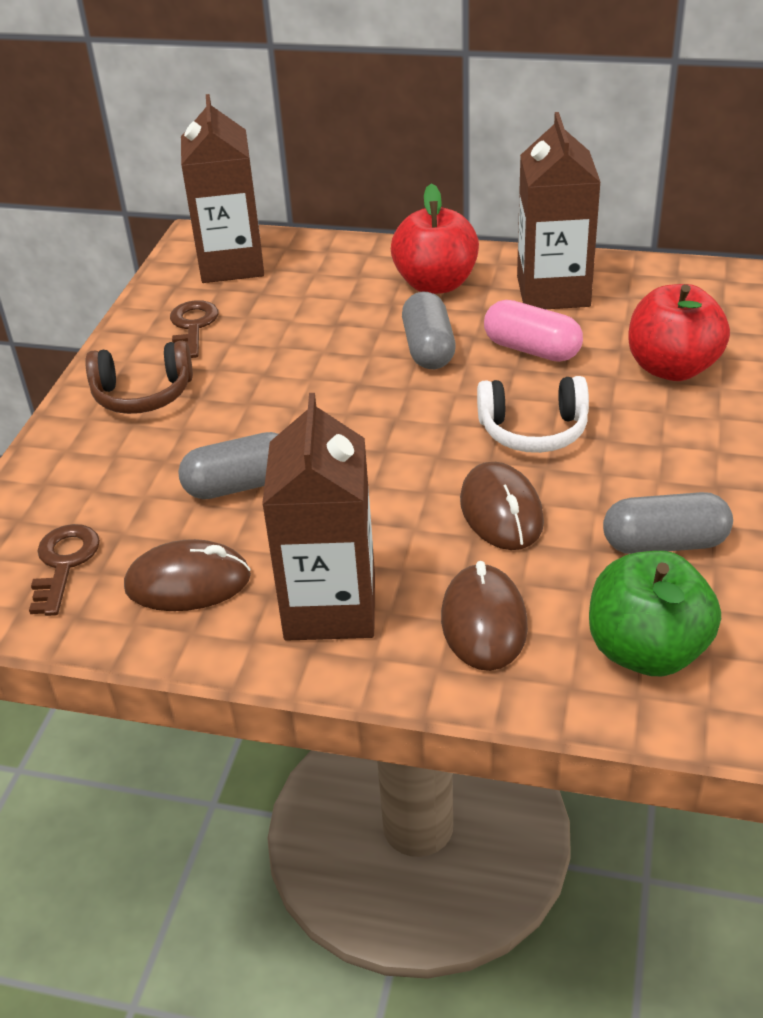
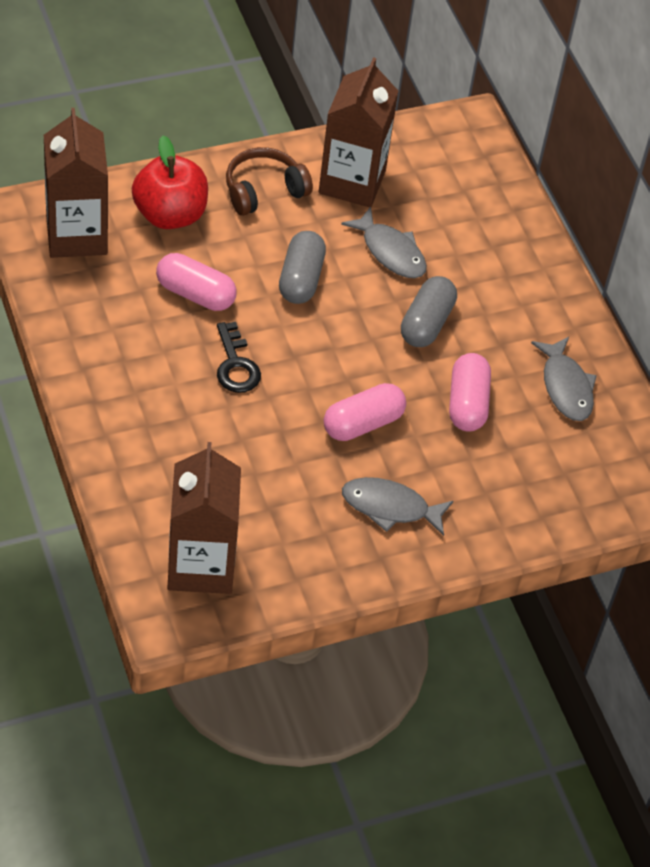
black key: none = 0 -> [217,322,261,393] = 1
brown key: [29,524,100,616] [170,300,218,358] = 2 -> none = 0
brown mouse: [124,539,251,611] [441,561,528,671] [460,462,544,550] = 3 -> none = 0
green apple: [589,551,721,676] = 1 -> none = 0
grey capsule: [178,432,278,499] [402,292,456,369] [603,492,733,554] = 3 -> [279,231,326,304] [401,276,457,347] = 2
grey fish: none = 0 -> [341,206,427,278] [342,477,453,536] [531,337,597,421] = 3
pink capsule: [484,300,583,362] = 1 -> [156,253,237,311] [324,383,406,441] [449,353,491,432] = 3
red apple: [391,184,479,294] [628,284,730,381] = 2 -> [132,135,208,229] = 1
white headphones: [477,376,589,453] = 1 -> none = 0

